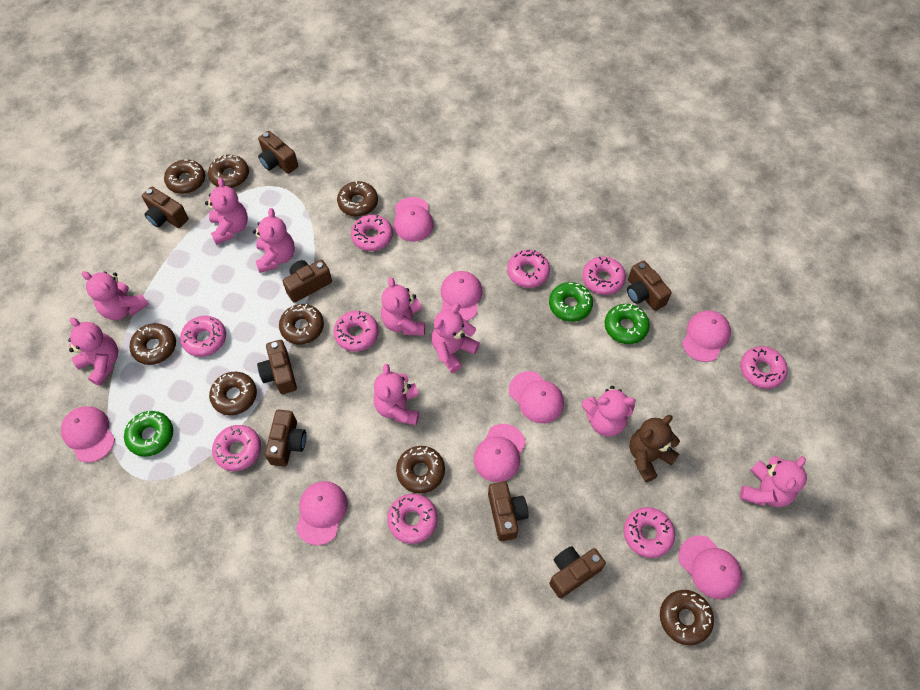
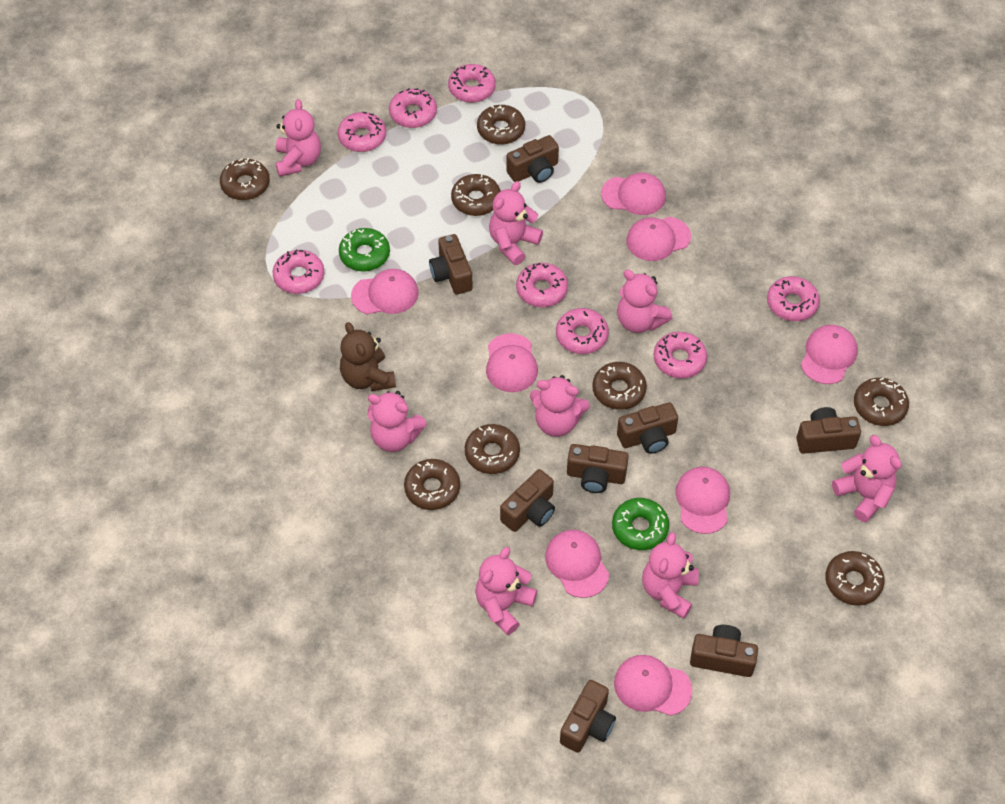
green donut: [124,411,173,457] [549,282,593,322] [605,304,650,344] = 3 -> [339,228,390,272] [612,498,669,550] = 2
pink donut: [180,316,226,357] [212,425,261,471] [333,311,379,352] [351,215,393,251] [387,494,437,544] [507,250,550,288] [582,256,626,295] [624,507,675,558] [740,346,788,389] = 9 -> [273,250,324,294] [338,112,386,152] [389,88,437,128] [448,64,496,103] [516,263,568,307] [556,308,609,354] [654,332,707,378] [767,276,820,321] = 8
pink teddy bear: [68,318,118,386] [82,271,149,320] [205,178,248,245] [253,208,295,273] [373,364,419,425] [381,277,425,336] [432,304,480,373] [582,386,636,437] [740,456,807,507] = 9 -> [276,99,321,177] [368,391,427,452] [475,547,537,635] [489,181,543,265] [530,375,590,437] [617,270,672,333] [642,532,699,619] [832,435,902,522] = 8

